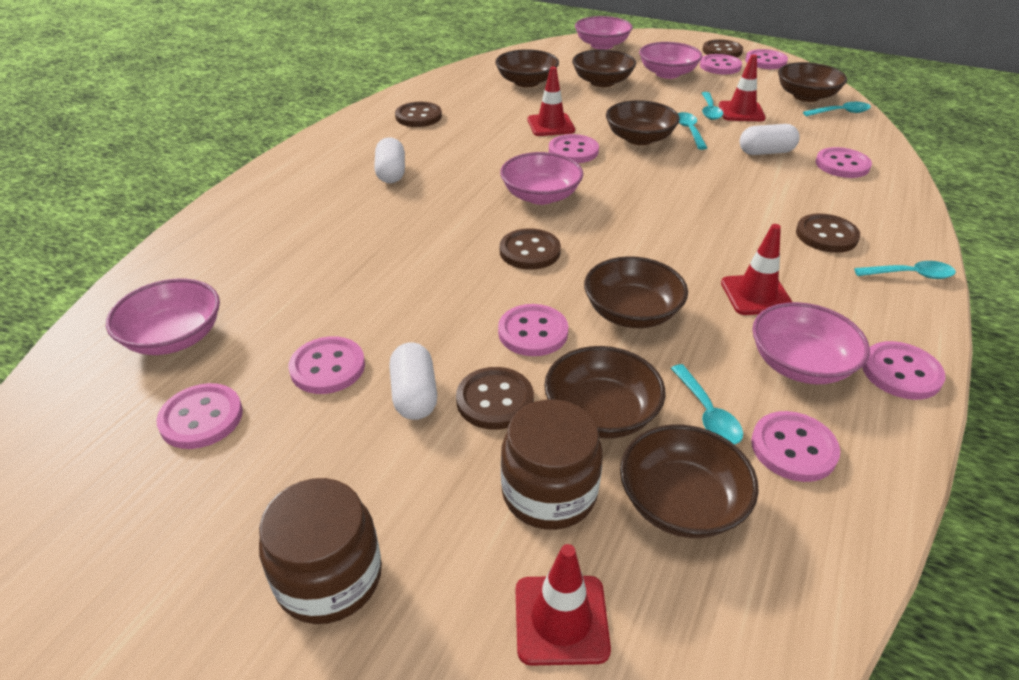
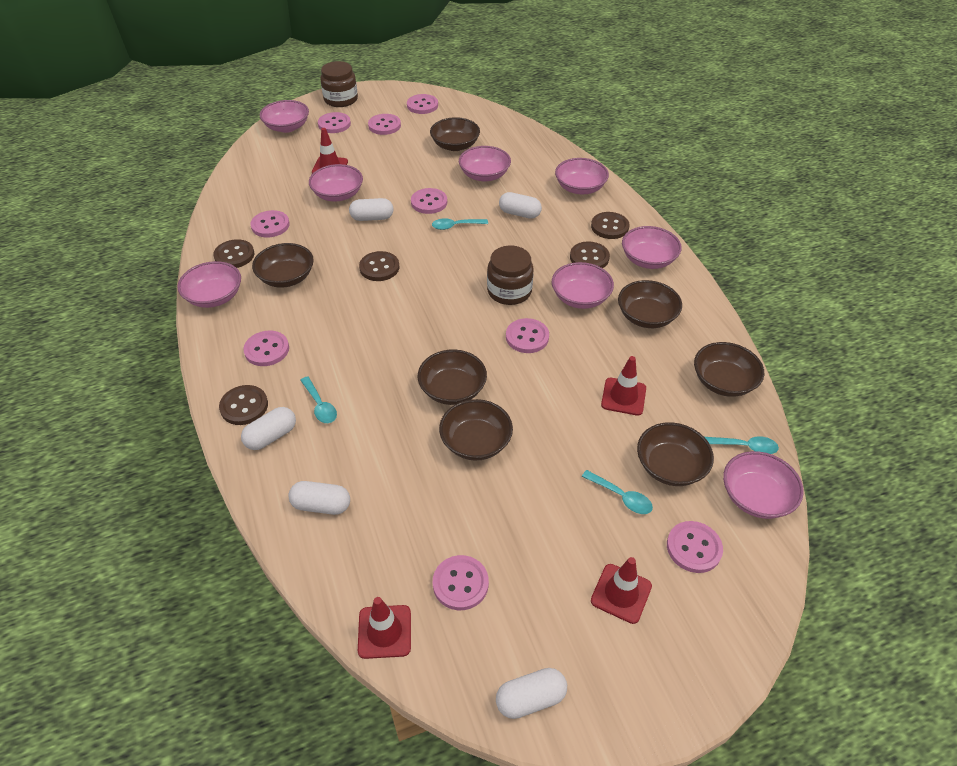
pink bowl: [106,279,220,355] [500,152,583,205] [575,16,633,49] [639,42,702,79] [752,302,870,384] = 5 -> [177,261,241,308] [260,100,309,133] [309,164,363,201] [459,146,511,182] [551,262,614,309] [555,158,609,194] [622,226,682,269] [723,451,804,519] = 8
turquoise spoon: [671,364,743,445] [678,112,707,150] [702,92,723,120] [803,102,871,116] [854,261,956,279] = 5 -> [300,376,337,423] [432,218,488,230] [582,470,653,514] [705,436,779,454] = 4
white capsule: [374,137,405,183] [389,343,437,420] [740,124,800,155] = 3 -> [241,407,296,450] [288,481,350,515] [349,198,394,221] [496,668,567,719] [499,192,542,219] = 5

